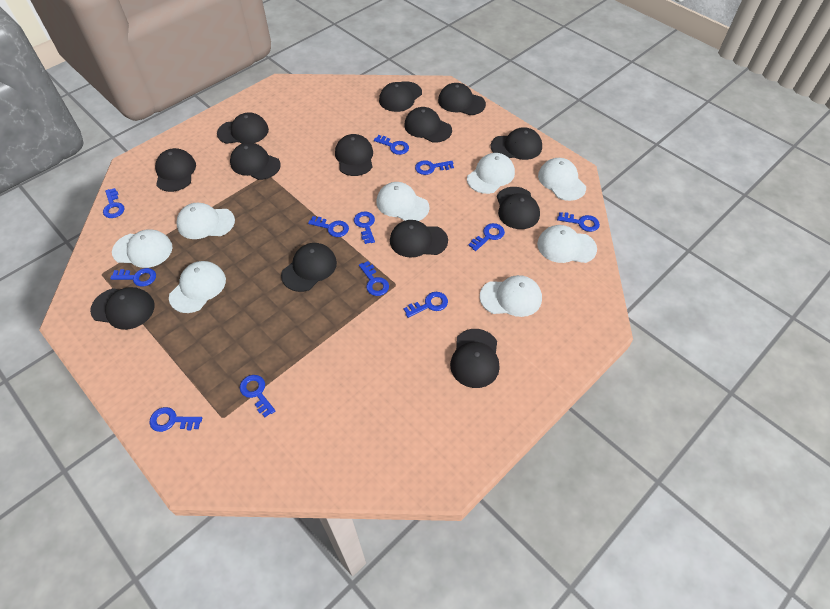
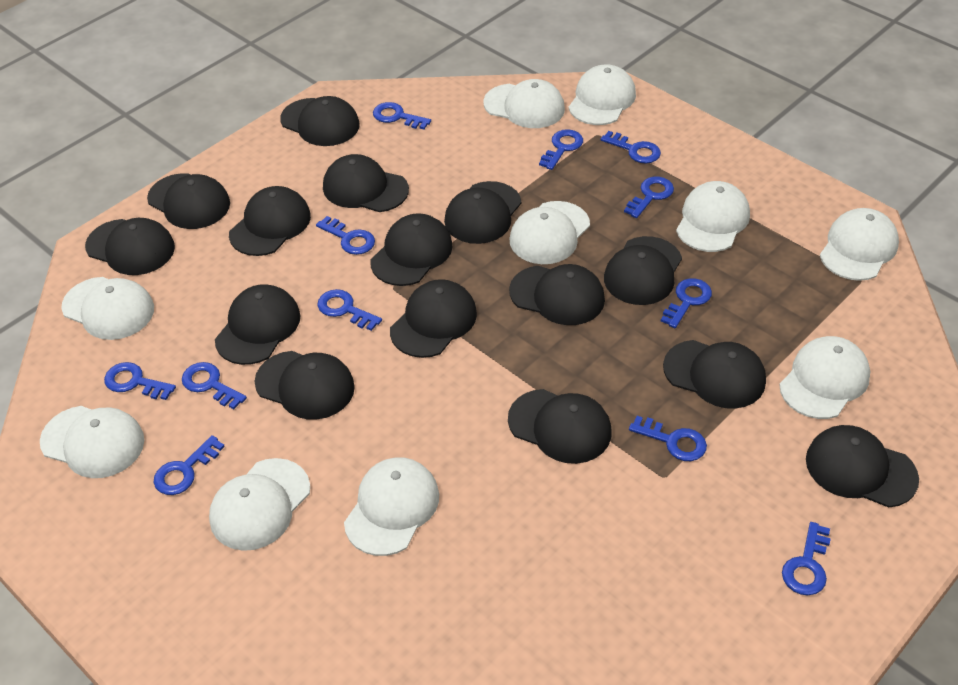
black cap: [90,287,155,330] [155,148,196,192] [217,113,269,144] [230,142,281,180] [281,243,337,292] [335,134,373,176] [379,81,422,112] [390,220,448,258] [404,107,452,143] [438,83,486,115] [450,329,500,388] [491,127,542,160] [497,187,540,229] = 13 -> [85,218,175,275] [147,173,230,229] [215,284,300,365] [229,186,311,256] [255,351,355,420] [280,96,359,146] [323,154,409,212] [371,213,453,286] [390,279,477,358] [444,181,521,244] [508,389,612,464] [509,264,605,325] [604,236,682,305] [663,340,766,409] [806,425,919,508] = 15
white cap: [112,229,173,268] [169,261,226,313] [176,202,235,239] [376,182,430,221] [467,153,515,194] [480,275,542,317] [537,225,597,263] [538,158,586,201] = 8 -> [40,406,144,478] [61,277,154,340] [209,458,310,551] [344,457,439,556] [484,79,565,128] [509,201,590,264] [568,65,636,125] [676,181,750,252] [779,336,870,419] [820,208,899,281] = 10

